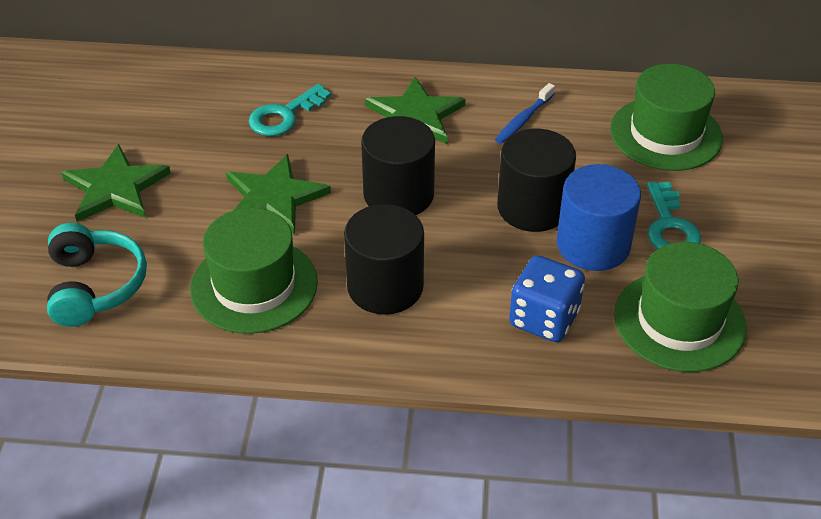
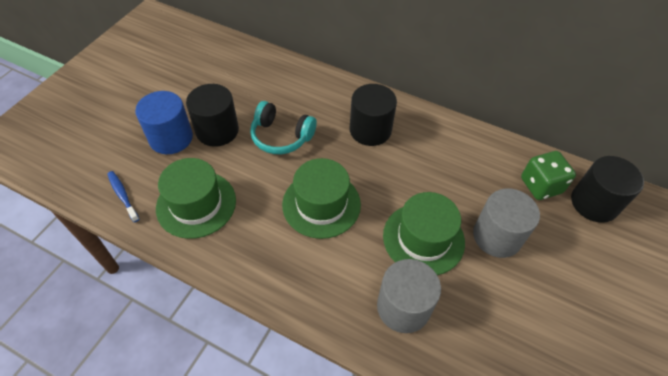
blue dice: [509,255,585,342] = 1 -> none = 0
green dice: none = 0 -> [521,151,576,200] = 1
green star: [61,144,171,222] [226,154,331,235] [365,77,465,144] = 3 -> none = 0
grey cylinder: none = 0 -> [377,259,441,333] [473,188,540,258] = 2
turquoise key: [249,84,331,136] [647,182,701,249] = 2 -> none = 0

